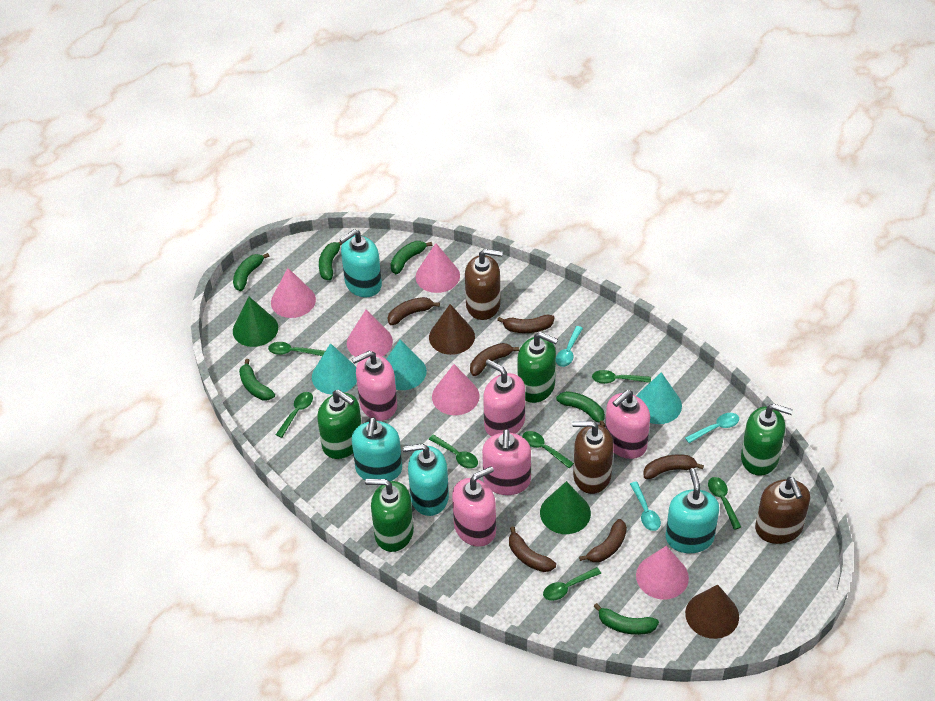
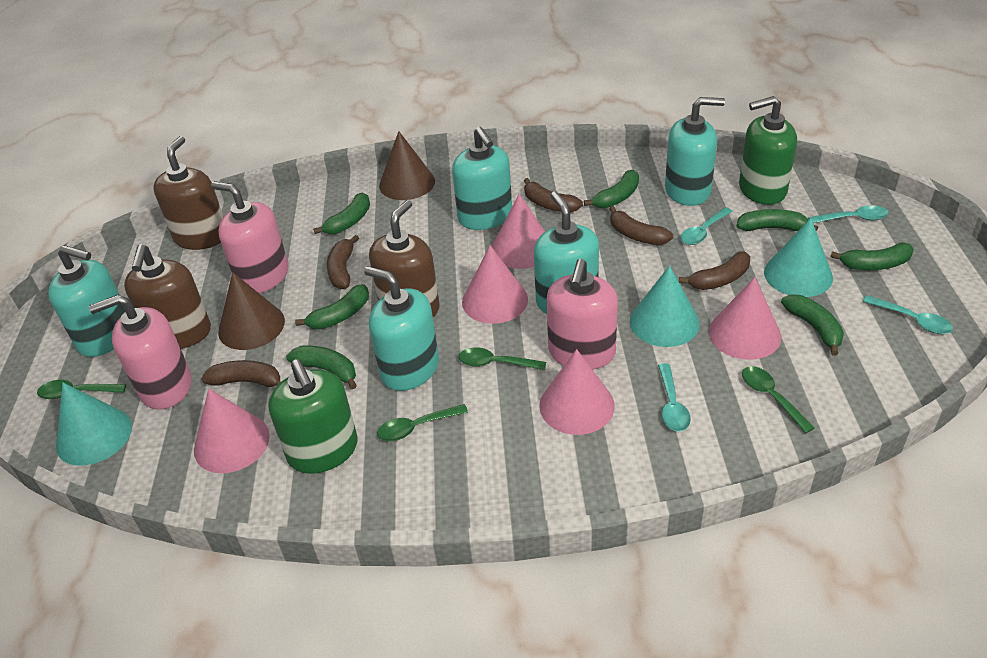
brown banana: [388,297,440,325] [470,343,519,376] [497,314,554,333] [509,526,556,572] [579,519,627,562] [643,454,704,479] = 6 -> [201,360,281,387] [327,235,359,289] [524,178,583,213] [609,206,673,245] [679,251,750,290] = 5
green banana: [233,253,269,291] [239,359,275,401] [319,242,342,280] [390,241,432,274] [556,391,605,427] [594,603,659,635] = 6 -> [286,346,357,389] [295,284,369,329] [313,192,370,234] [584,170,639,208] [736,209,818,231] [781,294,844,356] [830,242,914,270] = 7
green cone: [233,297,278,347] [540,481,591,534] = 2 -> none = 0
green soap dispenser: [317,389,362,459] [365,479,414,552] [517,332,558,403] [741,404,793,476] = 4 -> [268,359,358,474] [739,96,797,205] = 2
green spoon: [268,342,325,356] [276,392,313,438] [429,435,478,469] [522,431,574,468] [543,567,601,601] [592,370,651,384] [708,477,741,530] = 7 -> [37,380,126,399] [377,404,468,441] [459,347,546,370] [742,366,814,434] = 4
pink soap dispenser: [352,351,397,421] [452,466,496,547] [482,429,531,495] [483,359,525,436] [605,390,650,459] = 5 -> [89,295,191,409] [211,181,289,293] [547,259,618,370] = 3
turquoise soap dispenser: [339,229,382,297] [352,417,402,481] [403,444,449,516] [666,468,719,553] = 4 -> [48,245,125,357] [364,266,439,391] [452,127,512,230] [534,191,599,314] [665,97,725,206] = 5
turquoise spoon: [556,326,583,367] [630,481,661,531] [685,413,739,443] = 3 -> [658,363,691,432] [681,207,733,245] [808,205,889,223] [863,295,953,334] = 4

